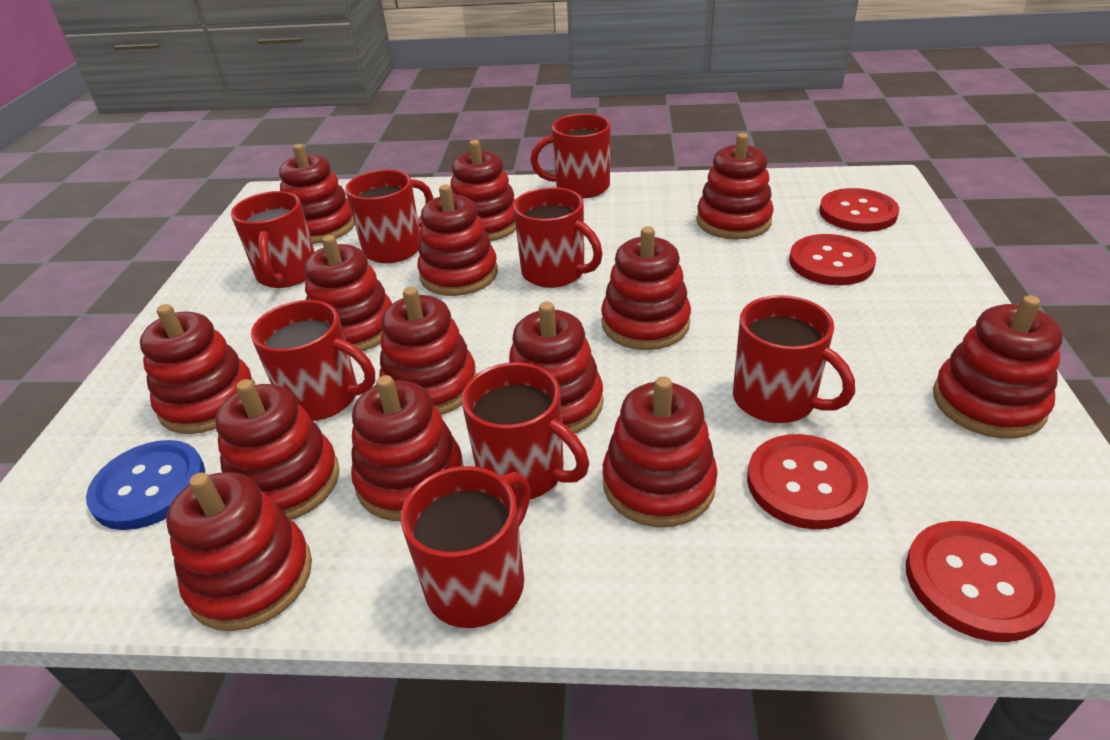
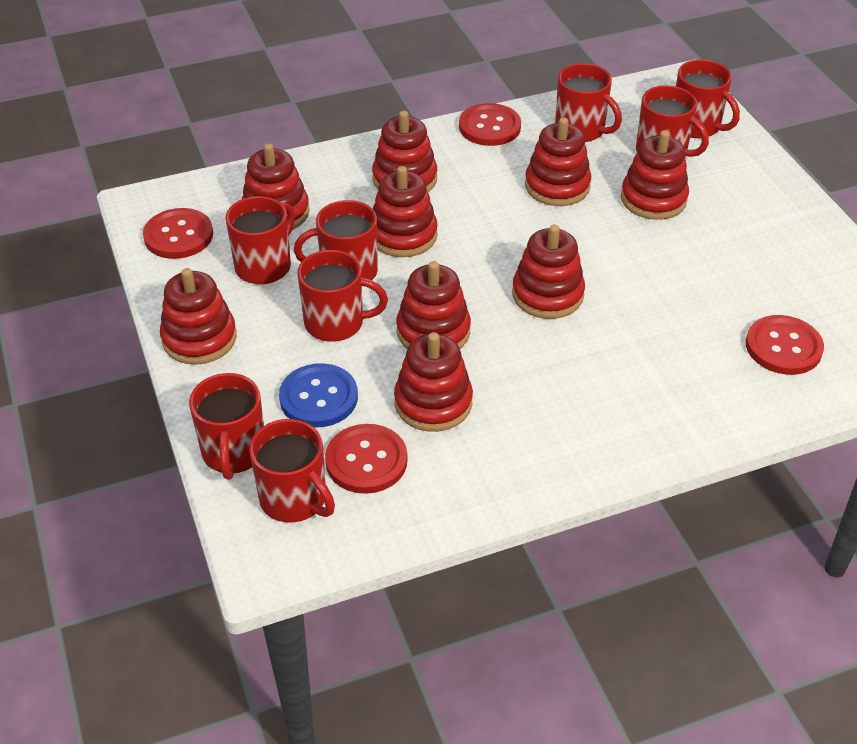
red stacking toy: [140,304,255,434] [166,472,312,631] [215,379,340,520] [279,144,355,244] [305,235,393,352] [351,375,464,521] [379,287,477,415] [417,185,498,296] [450,140,516,241] [509,302,604,434] [601,227,691,350] [603,376,718,527] [696,133,774,240] [933,295,1063,439] = 14 -> [160,268,237,365] [242,143,310,230] [372,111,437,192] [373,166,438,257] [394,332,473,432] [396,261,471,349] [512,224,585,319] [525,117,591,206] [621,130,689,220] = 9

